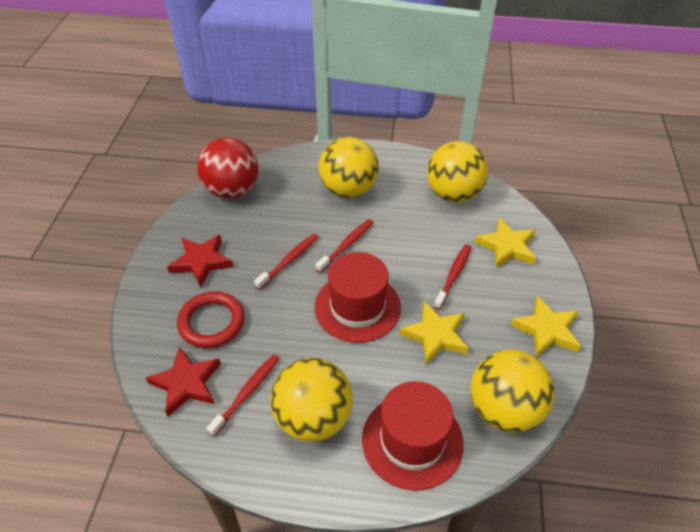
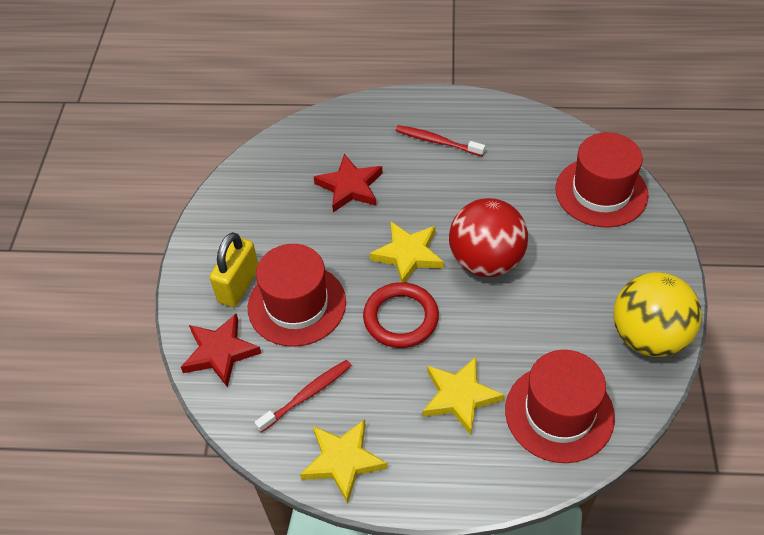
red hat: [315,252,401,343] [362,381,464,491] = 2 -> [248,244,346,347] [505,350,615,463] [555,132,649,228] = 3
red toothbrush: [206,354,279,437] [254,234,318,290] [315,219,374,273] [434,244,472,310] = 4 -> [254,360,352,433] [395,125,485,156] = 2
yellow ball: [271,358,353,442] [319,137,379,198] [427,141,488,202] [470,350,554,433] = 4 -> [613,272,702,357] = 1
yellow padlock: none = 0 -> [210,232,258,307] = 1

